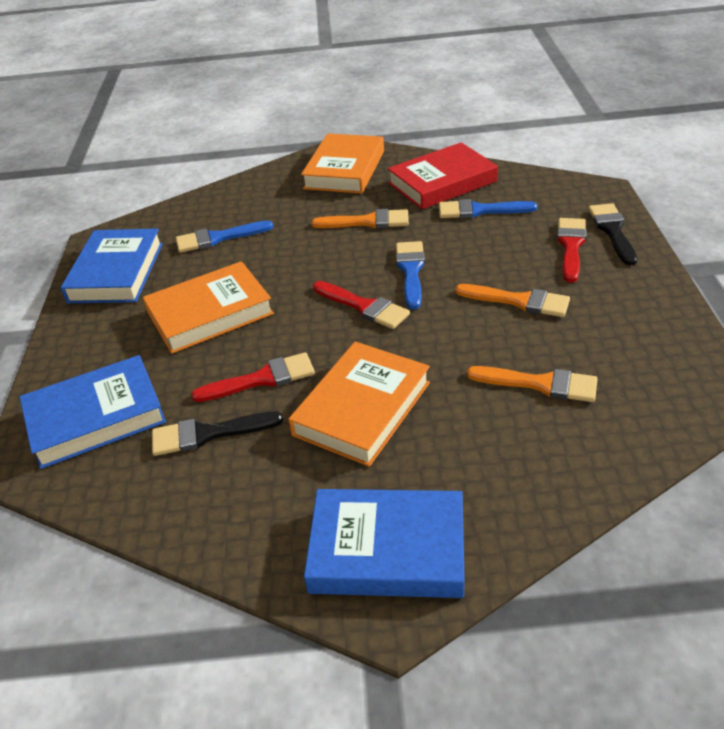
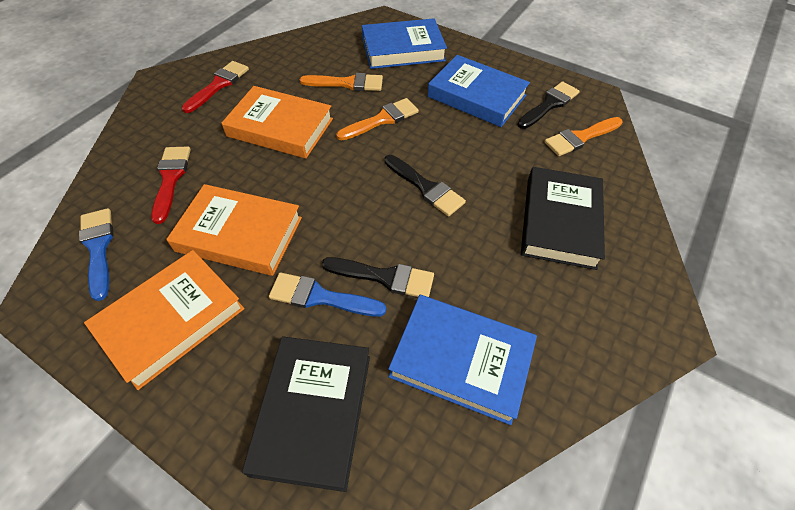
black book: none = 0 -> [242,336,370,492] [521,167,605,270] = 2
black brush: [152,411,283,456] [588,203,637,266] = 2 -> [322,257,434,297] [384,155,466,216] [517,81,580,129] = 3
blue brush: [176,221,273,253] [396,241,425,309] [439,199,537,218] = 3 -> [79,208,114,301] [269,272,386,317] = 2
red book: [387,142,498,209] = 1 -> none = 0
red brush: [191,352,315,402] [313,281,410,329] [557,218,587,283] = 3 -> [151,146,191,224] [182,61,249,113] = 2

